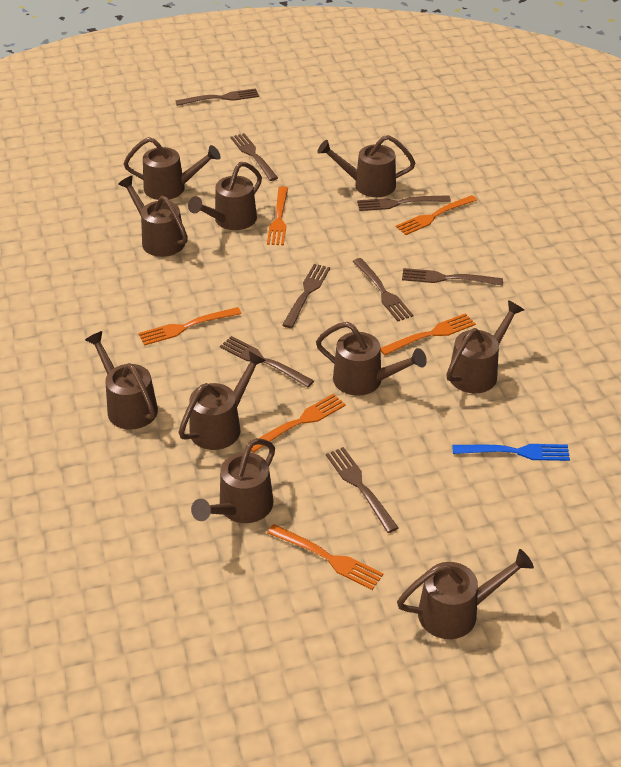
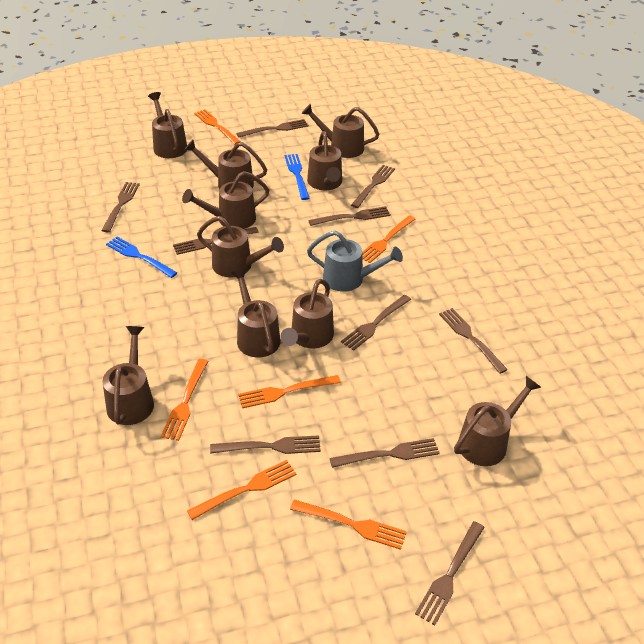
blue fork: [452,444,570,461] = 1 -> [106,237,177,278] [285,154,310,200] = 2
brown fork: [175,88,259,106] [220,336,314,387] [230,133,278,181] [282,264,330,328] [326,447,399,533] [353,258,414,321] [357,195,451,211] [402,268,503,285] = 8 -> [101,182,140,232] [173,227,259,255] [210,435,321,454] [236,119,309,137] [308,206,391,226] [330,438,440,468] [341,295,411,351] [351,165,395,208] [415,521,485,625] [439,308,508,374] = 10
grey watering can: none = 0 -> [307,231,403,292] = 1

